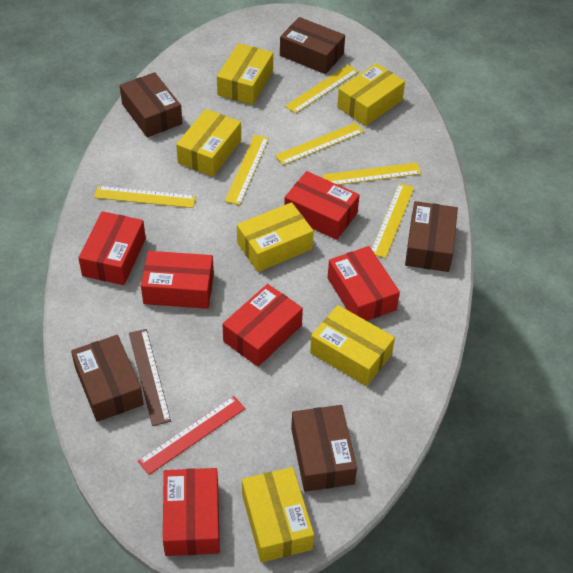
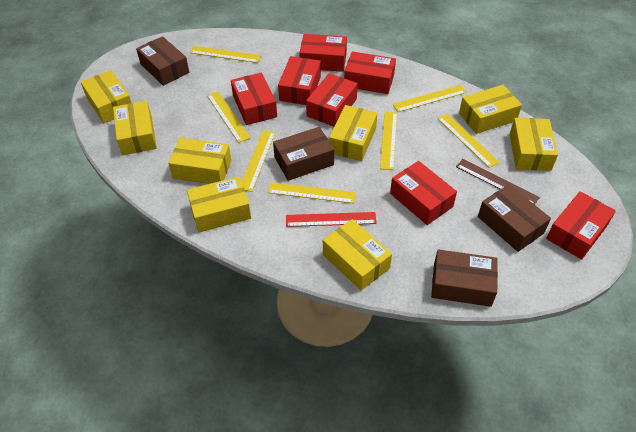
brown box: [71,335,144,422] [120,72,182,137] [280,17,345,74] [291,405,357,492] [405,201,458,272] = 5 -> [136,36,189,86] [273,127,334,181] [431,249,498,307] [478,184,551,252] = 4
red box: [78,211,146,285] [141,251,214,309] [163,468,220,556] [222,284,303,367] [284,171,360,240] [328,246,400,321] = 6 -> [231,72,277,125] [278,56,321,105] [299,34,347,72] [306,73,358,126] [344,51,396,94] [390,161,457,225] [546,191,616,260] = 7
yellow box: [176,109,241,177] [217,43,273,105] [237,202,314,272] [242,467,314,563] [310,305,395,386] [337,63,405,126] = 6 -> [81,70,132,123] [113,101,157,155] [168,138,231,184] [187,177,251,233] [323,219,392,290] [329,105,377,161] [459,85,522,134] [510,118,558,171] = 8
yellow ruler: [94,186,196,208] [225,135,269,205] [275,123,364,165] [285,65,359,114] [323,163,421,185] [372,183,414,258] = 6 -> [190,46,261,63] [207,92,250,143] [242,130,276,192] [268,182,356,203] [380,112,397,170] [393,85,466,112] [437,114,500,168] = 7

